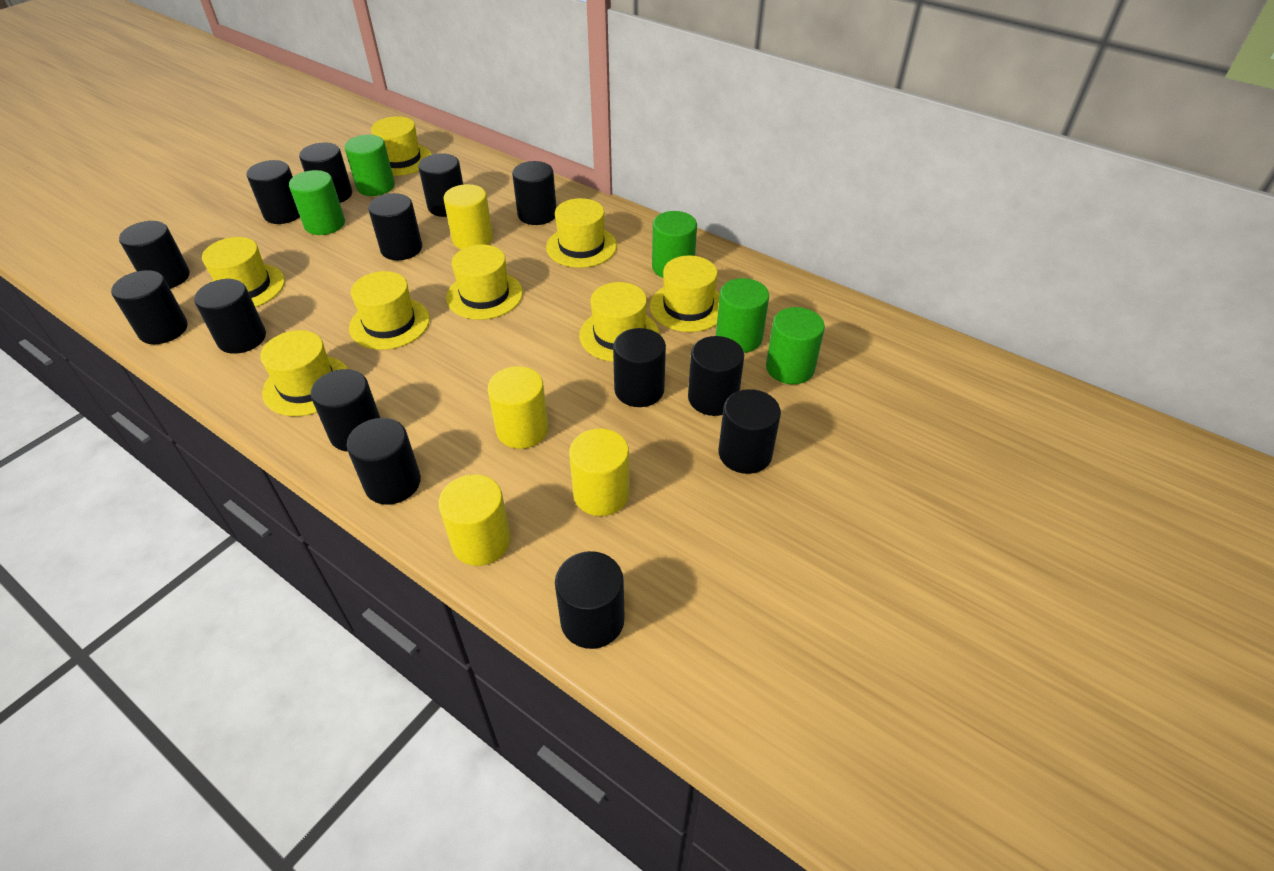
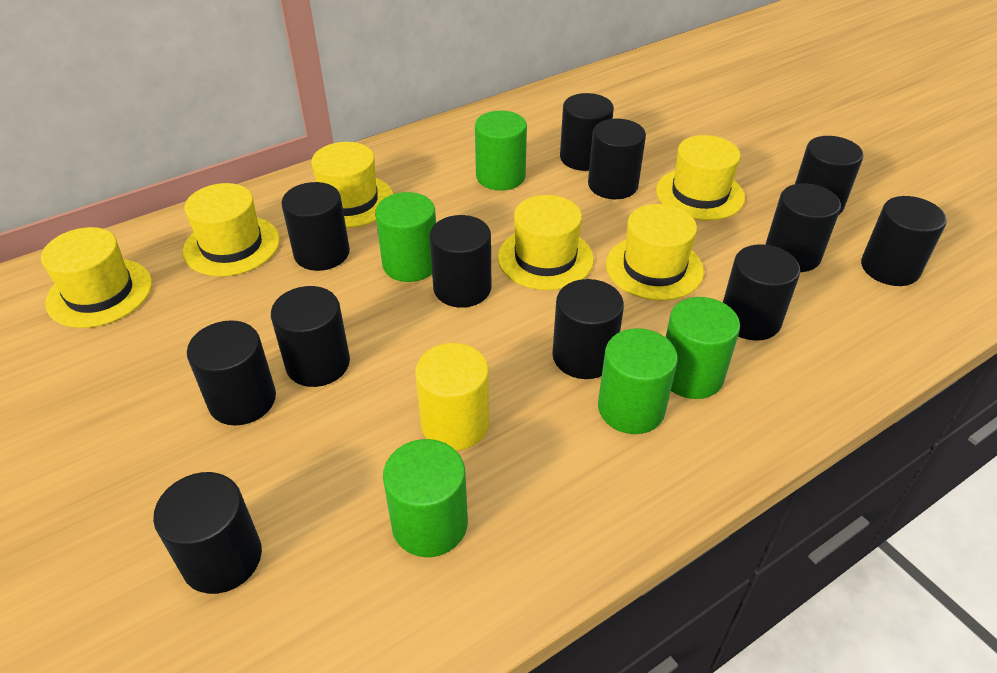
black cylinder: [111,270,188,344] [119,221,190,289] [194,279,266,354] [247,160,300,224] [299,143,352,203] [311,369,380,452] [346,418,421,505] [368,193,422,260] [418,153,463,217] [512,161,557,225] [555,551,625,649] [613,328,666,407] [688,336,744,416] [719,389,781,474] = 14 -> [153,472,262,594] [187,320,276,426] [271,286,350,387] [281,182,350,271] [429,215,491,308] [552,279,624,379] [560,93,614,171] [588,119,646,199] [723,244,800,341] [765,183,841,272] [795,136,863,214] [861,196,947,286] = 12
yellow cylinder: [439,474,511,566] [443,184,493,249] [488,366,549,449] [569,428,630,516] = 4 -> [415,343,489,450] = 1
yellow hat: [202,237,285,307] [260,330,348,416] [349,271,430,350] [371,116,432,176] [446,244,523,320] [546,198,617,268] [579,282,659,362] [650,256,720,332] = 8 -> [41,227,152,328] [183,183,280,276] [311,142,393,228] [498,195,594,290] [606,204,704,301] [656,135,745,221] = 6

